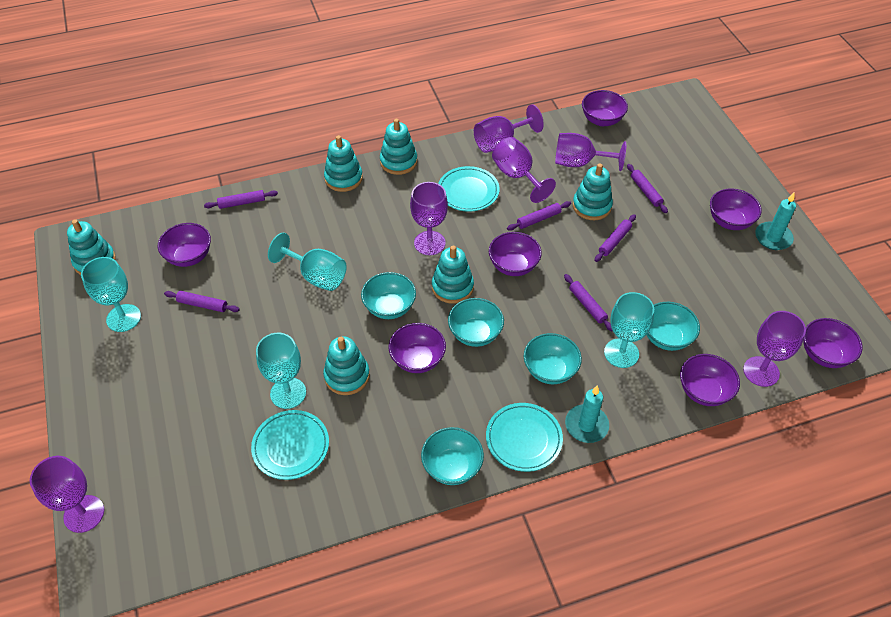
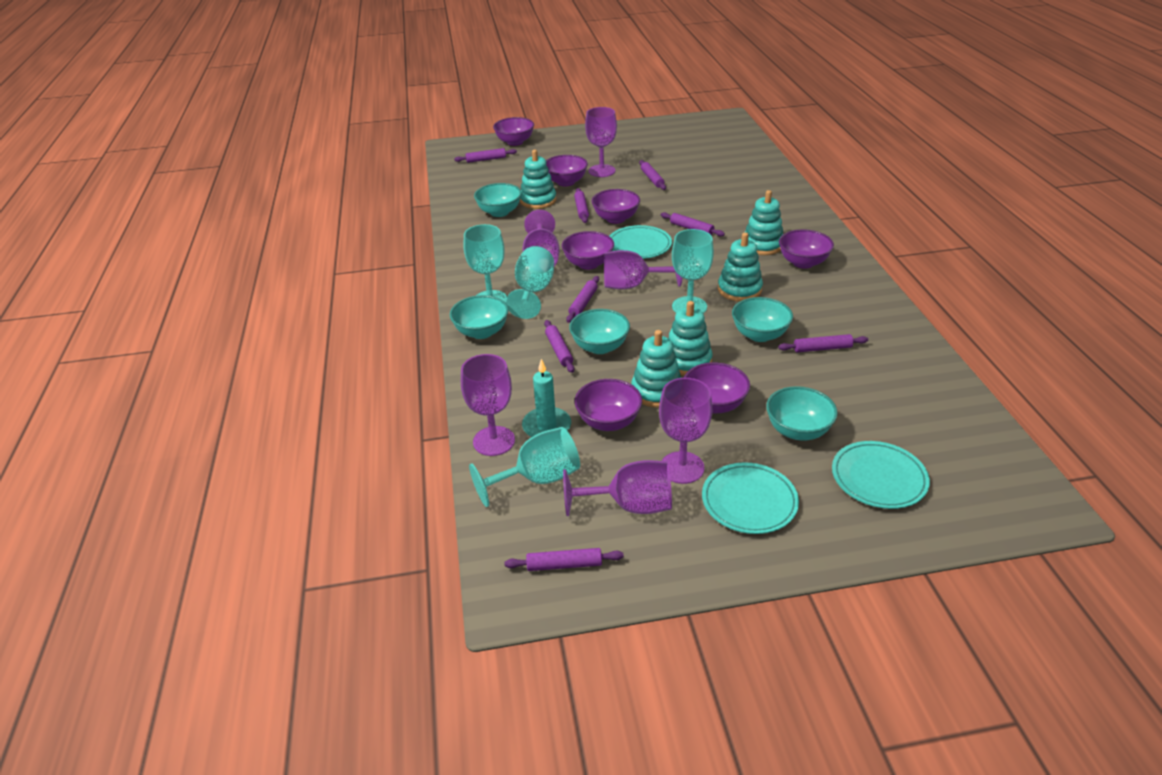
purple rolling pin: [164,291,240,312] [204,190,278,209] [507,201,571,231] [564,274,613,331] [594,214,636,262] [627,164,668,213] = 6 -> [454,148,517,163] [504,548,624,571] [544,320,575,373] [566,276,599,323] [574,188,589,223] [639,160,666,190] [661,212,725,236] [778,334,868,352] = 8
turquoise candle: [565,385,609,443] [755,193,796,250] = 2 -> [522,359,571,437] = 1
turquoise stacking toy: [67,219,116,275] [323,336,370,395] [324,135,363,192] [380,119,417,175] [432,246,474,304] [573,163,613,220] = 6 -> [520,150,556,209] [631,330,681,407] [668,301,712,376] [718,232,763,302] [744,190,783,255] = 5

